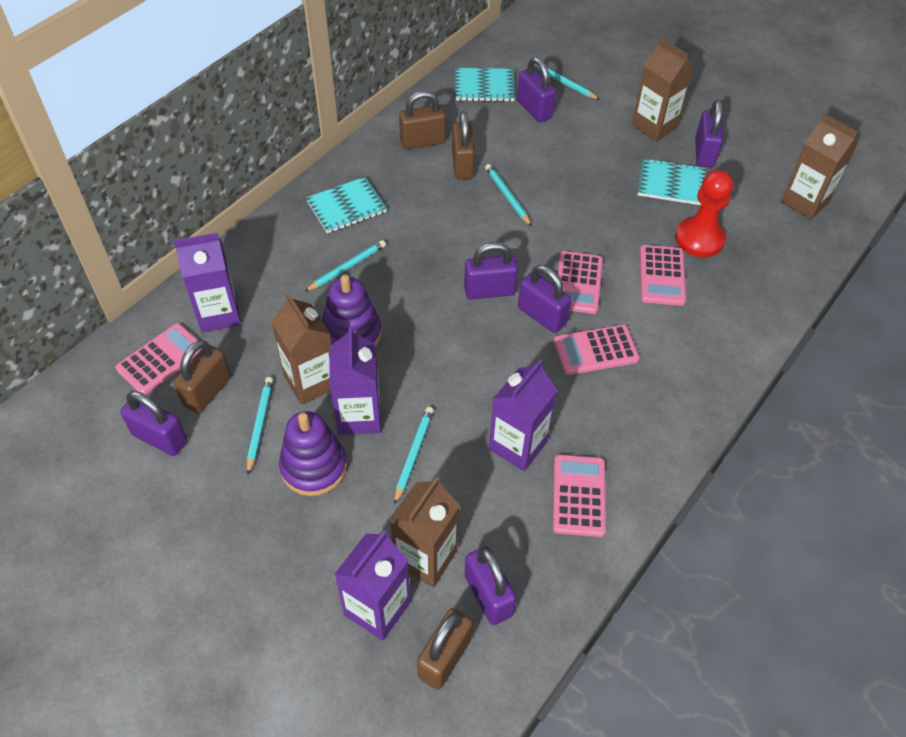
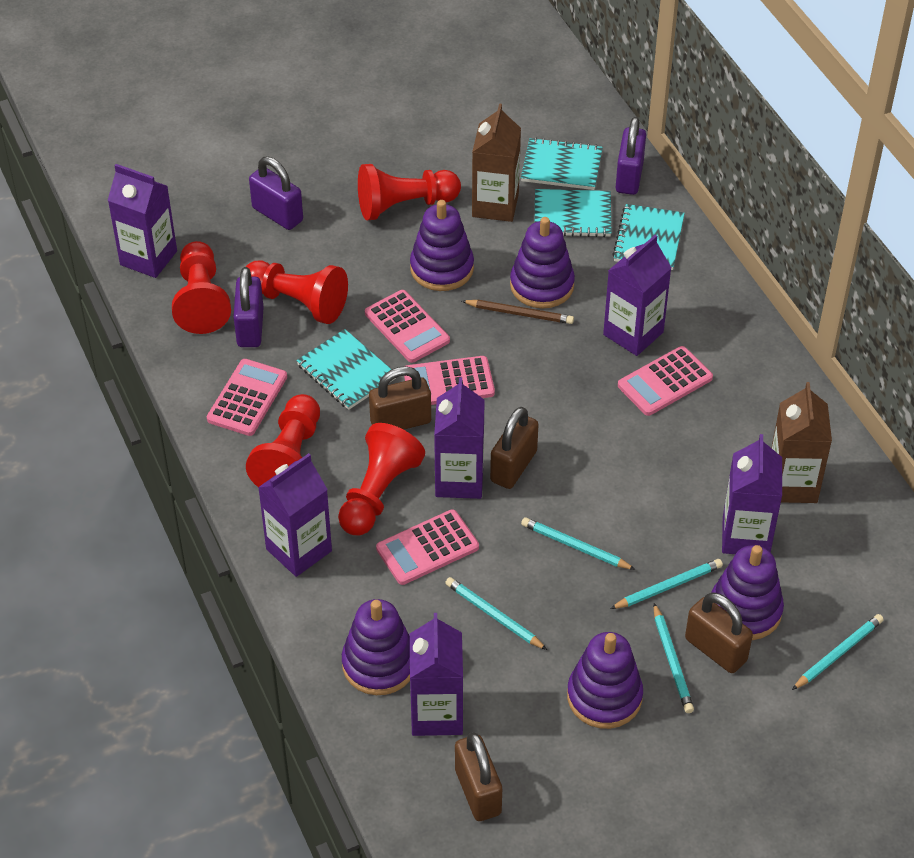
brown carton: [271,292,332,405] [390,476,460,588] [632,38,694,142] [781,114,858,220] = 4 -> [472,103,521,222] [772,382,832,503] = 2
brown pencil: none = 0 -> [462,300,574,324] = 1
purple carton: [174,233,241,333] [329,326,381,435] [335,530,410,641] [489,360,558,471] = 4 -> [108,164,177,278] [258,453,332,577] [410,613,463,736] [434,377,485,499] [603,235,672,356] [722,434,782,554] = 6
purple padlock: [120,391,187,456] [464,242,518,300] [464,546,517,625] [517,57,556,122] [518,265,572,333] [695,100,723,167] = 6 -> [233,267,264,347] [249,157,303,230] [616,117,646,195] = 3
purple stacking toy: [279,411,347,496] [322,274,382,347] = 2 -> [342,599,410,695] [410,200,474,291] [510,217,575,309] [567,632,643,729] [711,545,784,640] = 5
red pawn: [675,170,734,257] = 1 -> [172,241,231,334] [246,260,348,324] [246,394,320,487] [338,423,425,536] [358,164,461,220] = 5
turquoise notebook: [306,177,387,234] [455,68,515,102] [638,158,706,205] = 3 -> [296,329,396,410] [521,137,603,190] [535,189,611,237] [612,204,685,270] = 4

